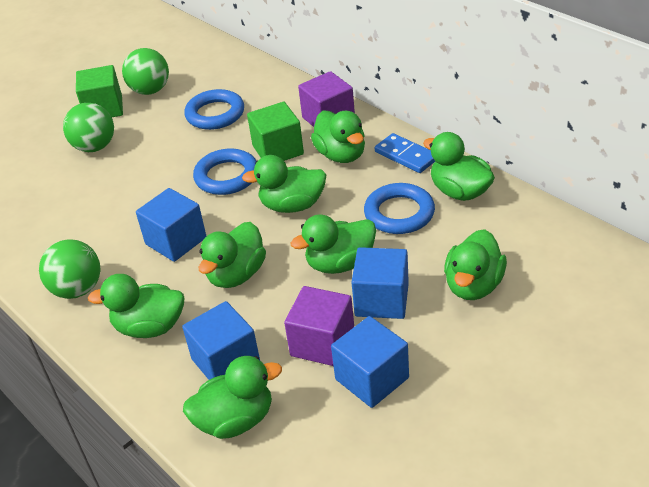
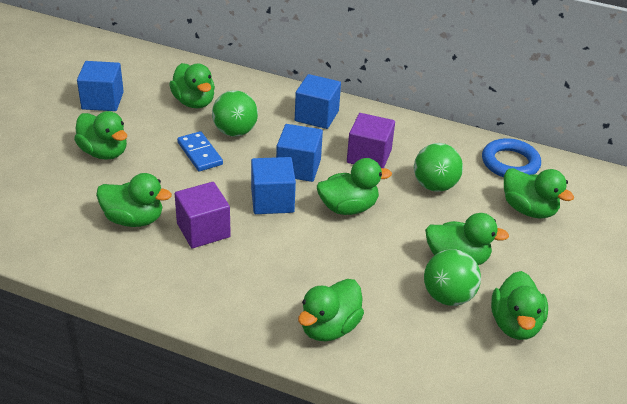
blue ring: [184,89,244,130] [193,149,256,195] [364,183,435,234] = 3 -> [482,138,541,177] = 1
green cube: [76,65,123,117] [247,102,304,161] = 2 -> none = 0

